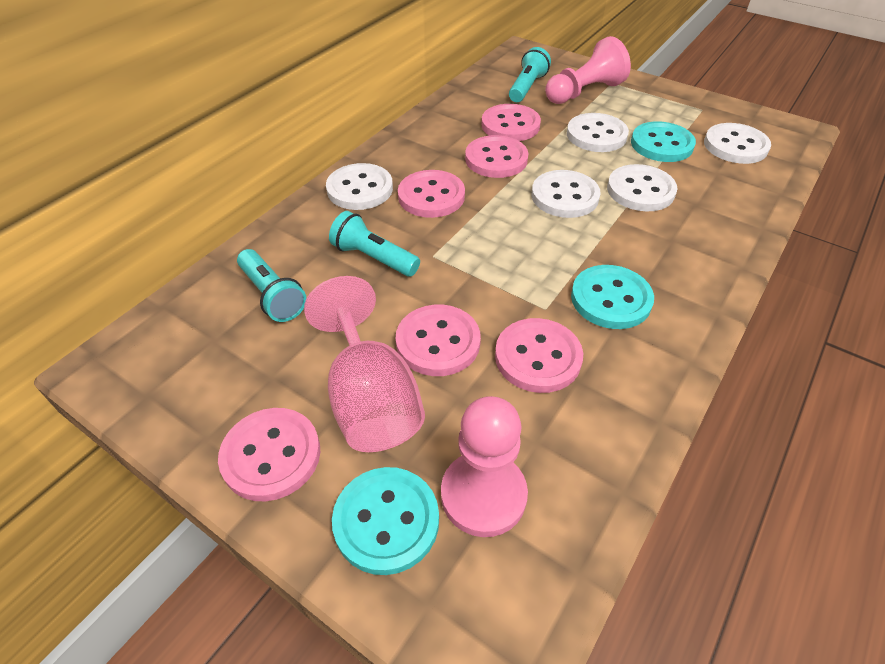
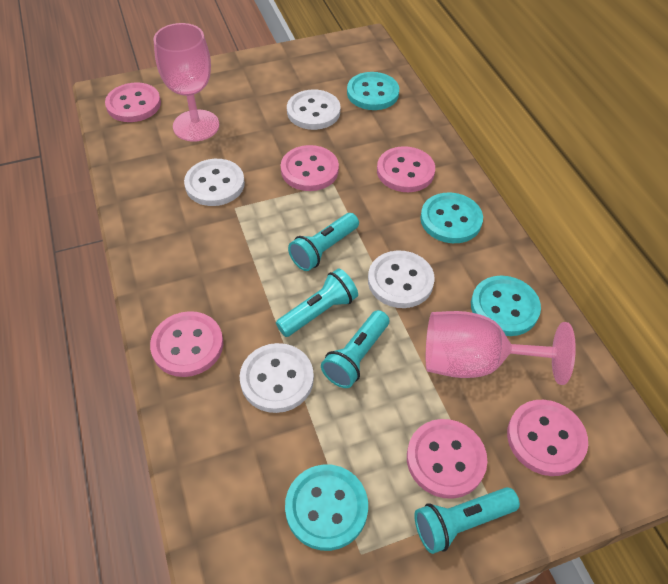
pink goblet: [304,276,425,452] = 1 -> [153,23,219,142] [426,311,576,385] = 2
pink pawn: [441,396,528,537] [545,36,631,104] = 2 -> none = 0
turquoise button: [332,467,439,575] [571,265,654,329] [631,121,696,162] = 3 -> [285,465,368,551] [347,72,399,110] [420,192,483,243] [471,276,541,336] = 4
turquoise flashlight: [237,249,306,322] [329,211,420,277] [509,47,551,102] = 3 -> [276,268,358,337] [288,213,359,271] [321,310,389,388] [414,487,520,554] = 4
white button: [326,163,393,210] [531,170,601,218] [567,113,629,152] [607,164,677,212] [704,123,771,164] = 5 -> [184,159,245,206] [240,343,314,413] [287,90,340,130] [368,250,435,308] = 4

